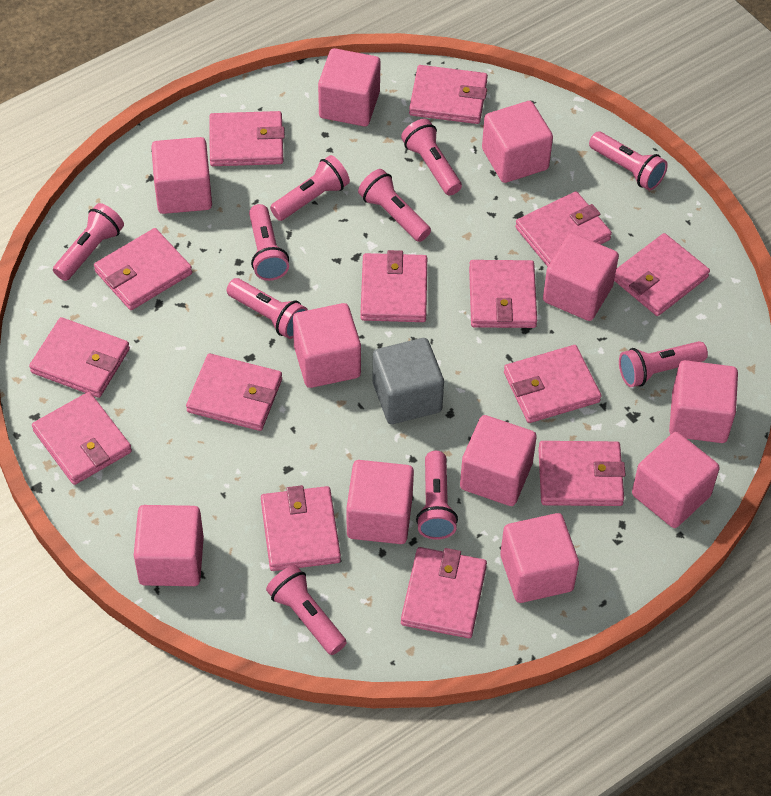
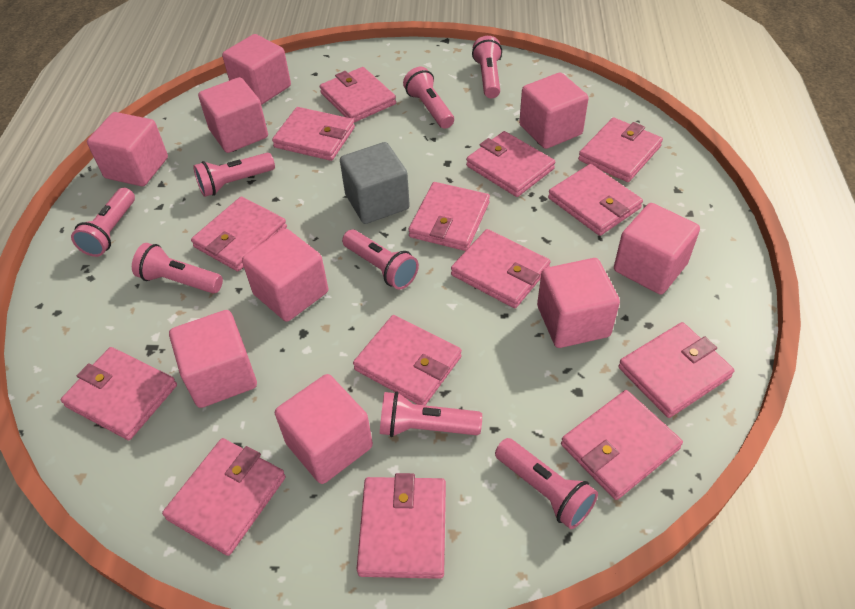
pink cube: [134,505,204,586] [151,137,212,214] [293,303,361,388] [318,48,380,126] [347,460,414,544] [460,415,537,506] [482,101,553,183] [500,513,579,603] [543,233,619,321] [632,432,720,528] [669,360,738,443] = 11 -> [87,112,168,186] [169,310,257,408] [198,77,268,153] [222,34,291,105] [242,228,328,322] [275,374,373,484] [519,72,589,149] [537,258,620,348] [614,203,700,295] = 9
pink flashlight: [53,203,124,281] [227,278,308,339] [249,204,289,281] [266,565,347,655] [270,155,350,221] [358,169,431,242] [401,119,462,195] [416,451,458,540] [589,132,668,191] [619,341,708,387] = 10 -> [71,188,135,257] [132,243,223,294] [193,153,275,197] [342,229,419,290] [380,391,482,437] [403,67,454,129] [472,36,502,98] [495,438,598,529] = 8

